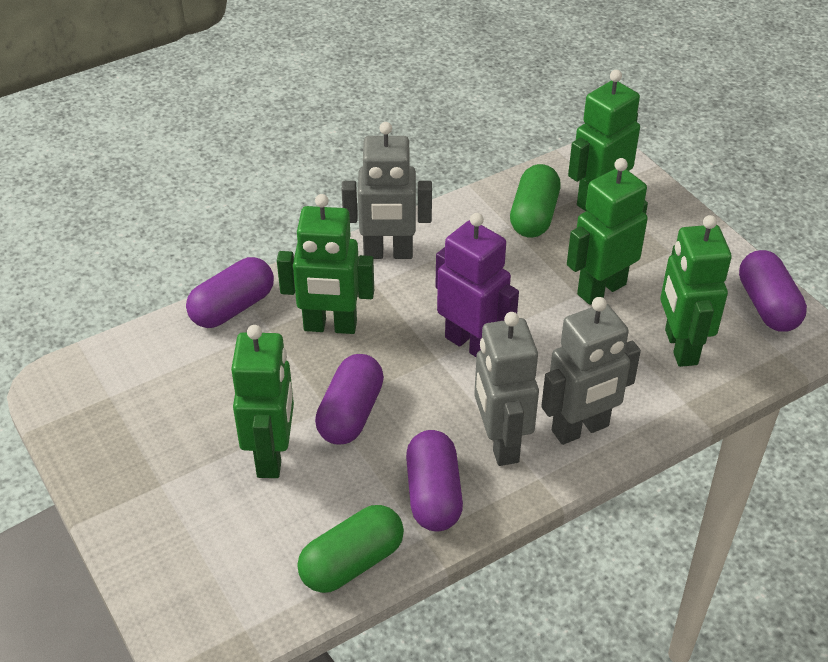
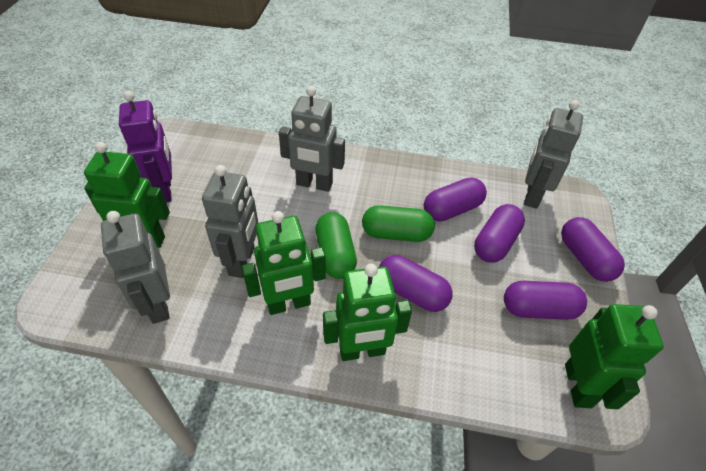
green robot: [231,325,294,478] [277,194,374,334] [567,158,648,305] [568,70,640,211] [660,215,732,367] = 5 -> [84,142,170,248] [242,211,326,315] [323,263,412,361] [565,304,663,409] = 4
grey robot: [342,122,432,259] [474,312,539,466] [541,297,641,445] = 3 -> [101,211,170,324] [202,165,258,278] [279,86,345,192] [524,100,583,209] = 4
purple capsule: [186,257,274,328] [315,354,384,445] [406,430,463,531] [739,250,807,332] = 4 -> [379,255,452,312] [424,177,487,221] [474,204,525,263] [504,281,587,320] [561,217,625,282] = 5

